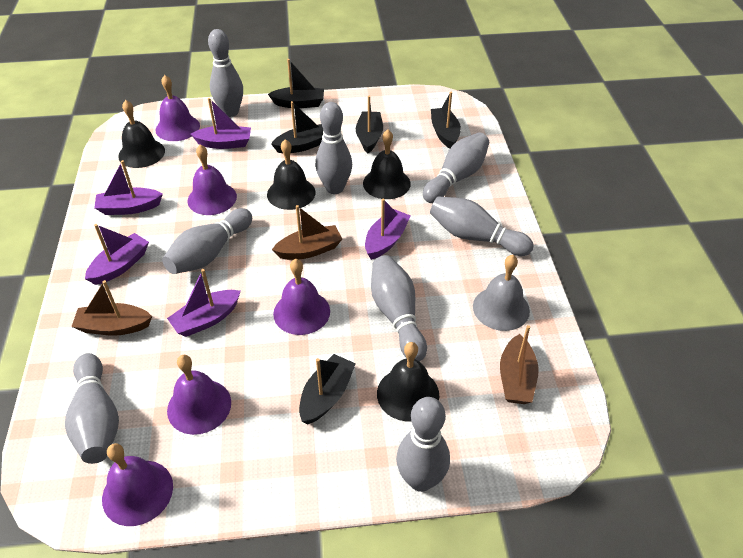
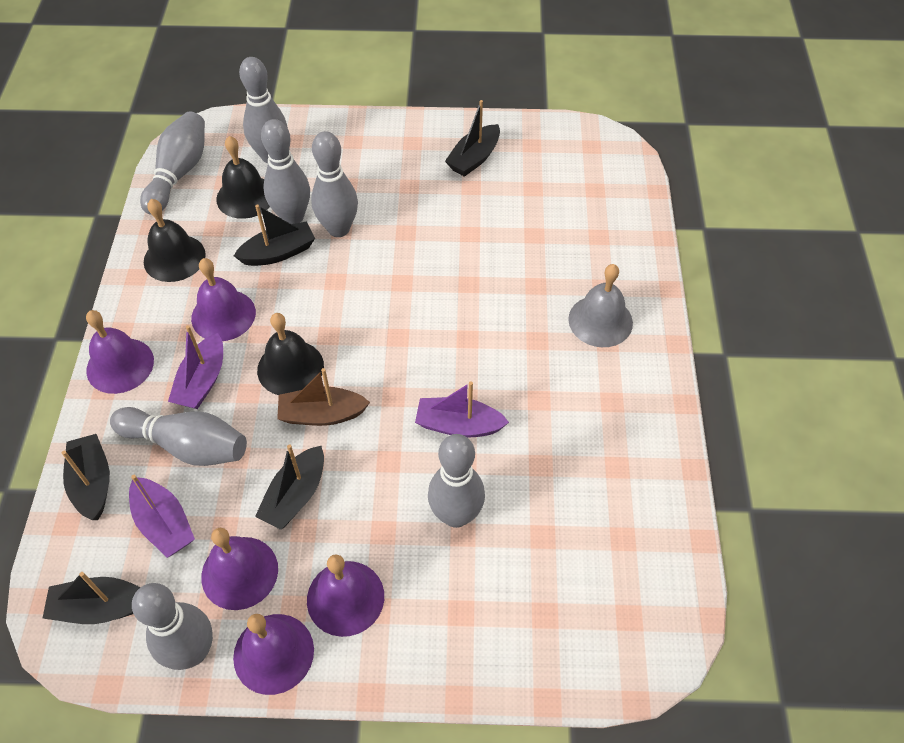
black bell: [118,100,165,168] [267,139,315,210] [363,130,411,199] [377,342,439,421] = 4 -> [144,199,206,282] [216,136,270,219] [257,313,324,395] = 3
brown boat: [71,280,152,336] [272,205,342,260] [500,325,539,404] = 3 -> [277,368,370,426] = 1
grey bowling pin: [65,353,119,464] [162,208,252,274] [208,29,243,117] [315,102,352,194] [371,255,427,361] [396,397,450,492] [423,132,489,203] [430,196,534,256] = 8 -> [110,407,247,466] [132,583,213,670] [140,111,205,215] [239,57,288,163] [261,119,310,224] [311,131,358,237] [428,434,485,528] = 7
purple boat: [85,224,149,285] [94,160,163,215] [167,269,241,337] [191,98,251,149] [365,198,411,260] = 5 -> [129,475,195,558] [168,325,223,409] [415,381,509,438] = 3

